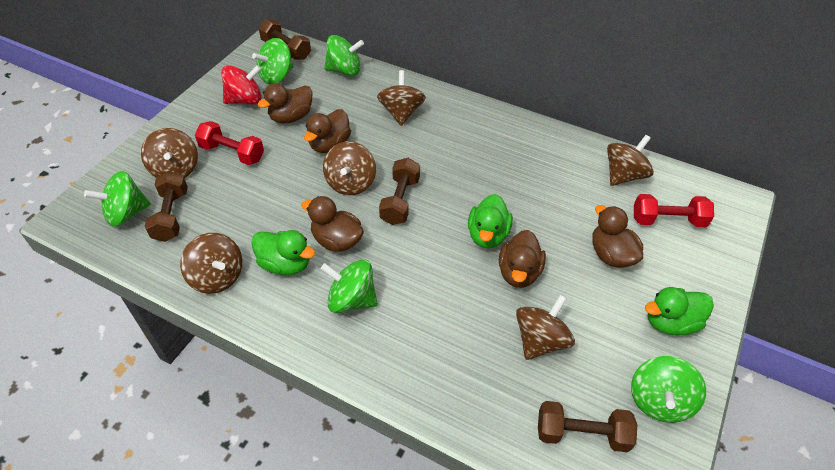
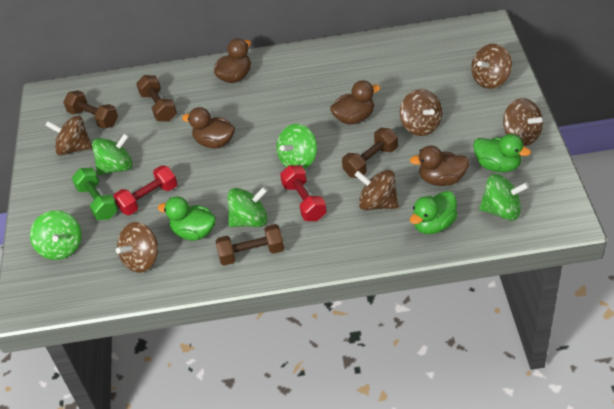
brown duck: [258,83,312,123] [301,196,364,252] [304,109,351,153] [499,230,546,288] [592,205,643,268] = 5 -> [182,107,235,148] [214,38,251,83] [330,80,380,125] [410,146,469,186] = 4
green dumbbell: none = 0 -> [72,168,118,220] = 1
red spinning top: [221,65,262,105] = 1 -> none = 0

